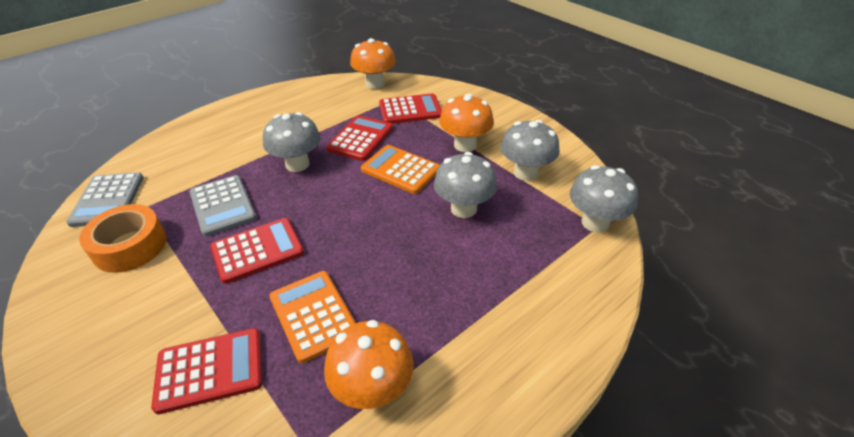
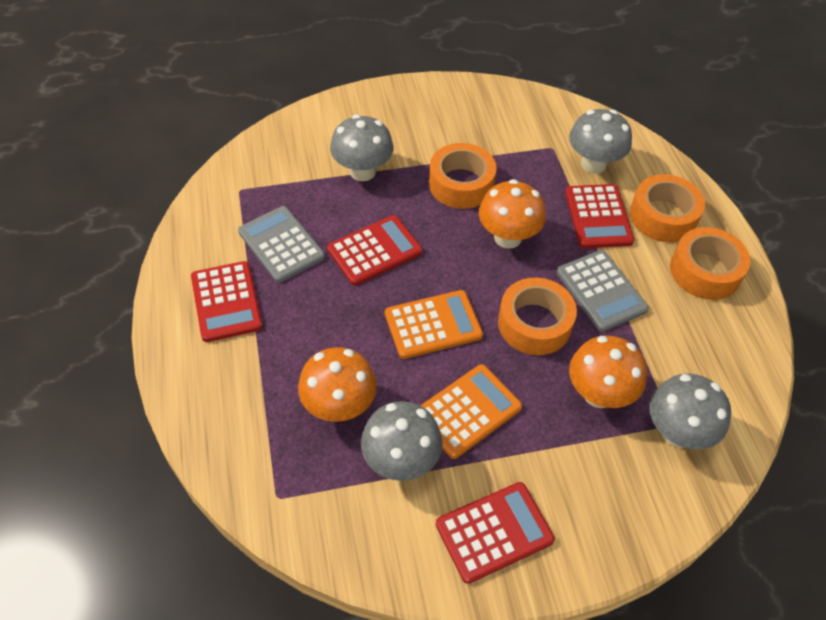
orange tape: [79,204,166,273] = 1 -> [429,143,496,209] [498,278,577,355] [630,174,705,242] [670,227,751,300] = 4

